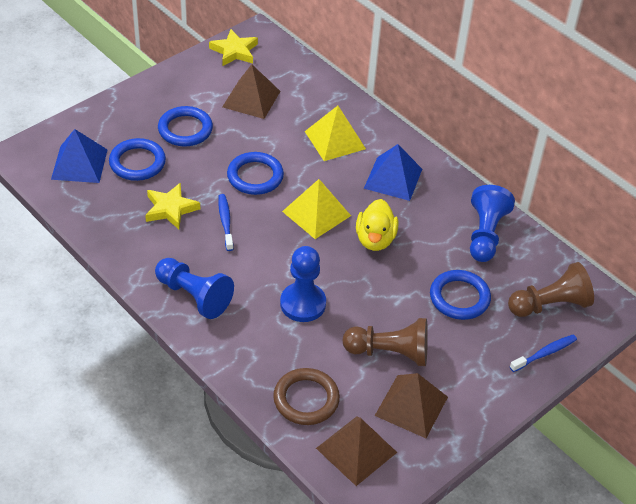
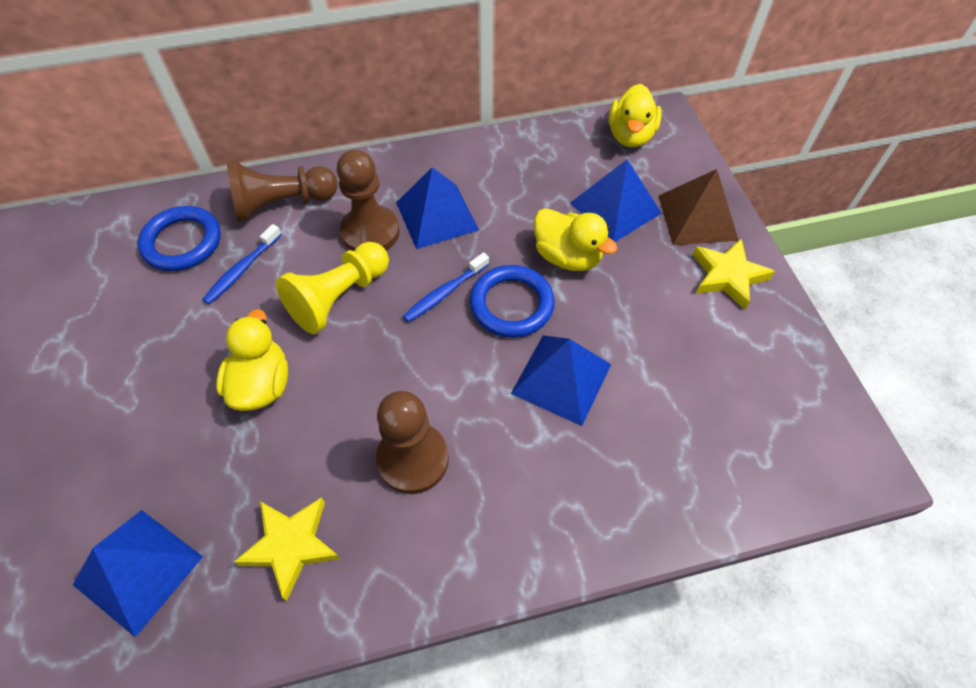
blue pawn: [155,258,234,319] [280,246,326,322] [470,185,515,262] = 3 -> none = 0
blue pyramid: [51,129,108,183] [364,144,422,201] = 2 -> [73,510,203,637] [396,167,479,249] [511,335,611,426] [570,159,662,242] = 4
blue ring: [109,138,166,181] [158,106,213,146] [227,152,284,195] [430,270,491,320] = 4 -> [138,206,221,271] [470,265,555,338] = 2
brown pawn: [342,318,428,366] [508,262,594,317] = 2 -> [227,160,338,222] [337,150,400,251] [376,391,449,494] = 3
brown pyramid: [222,64,280,119] [316,416,397,486] [375,373,448,438] = 3 -> [658,169,739,245] = 1
brown ring: [273,368,340,425] = 1 -> none = 0
yellow duck: [356,199,398,251] = 1 -> [216,309,288,411] [534,208,618,271] [609,84,662,147] = 3
yellow pawn: none = 0 -> [276,242,389,334] = 1
yellow pyramid: [282,179,351,239] [305,106,366,161] = 2 -> none = 0

